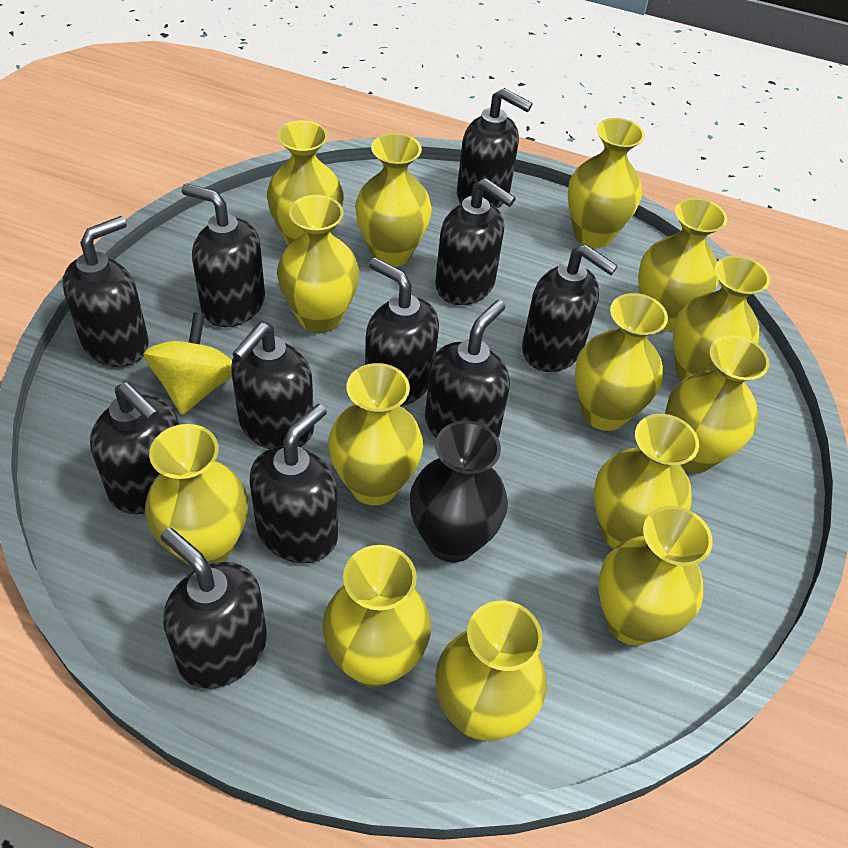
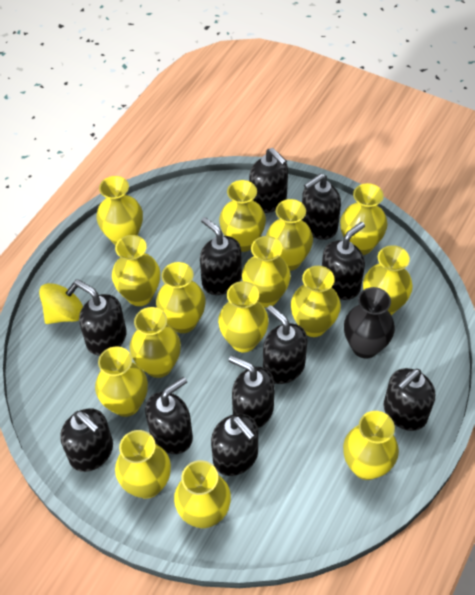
yellow vase: [145,424,248,566] [267,120,344,246] [277,195,359,333] [322,545,431,687] [328,363,423,505] [355,133,432,267] [435,601,547,741] [568,118,645,248] [575,293,668,431] [594,414,699,549] [598,506,713,646] [638,198,727,331] [665,335,770,473] [673,255,770,381] = 14 -> [95,347,148,417] [96,176,143,245] [112,235,160,306] [115,430,171,499] [130,307,181,378] [156,262,205,333] [174,460,231,528] [218,281,269,352] [219,180,266,252] [242,236,291,308] [266,199,313,271] [291,266,341,337] [340,183,388,255] [343,411,399,480] [363,245,413,315] = 15

